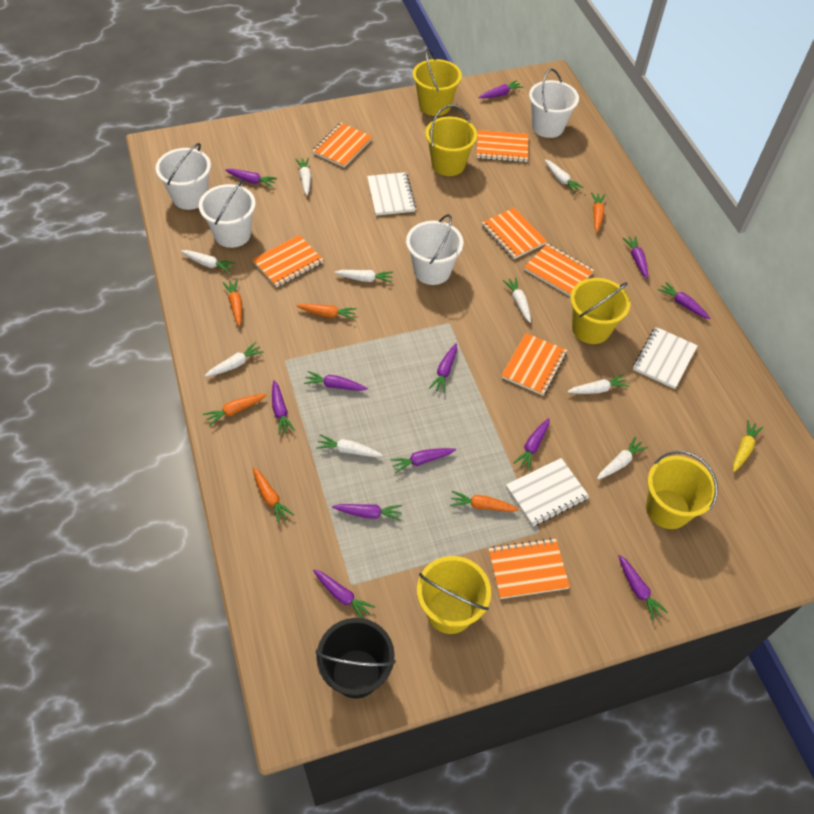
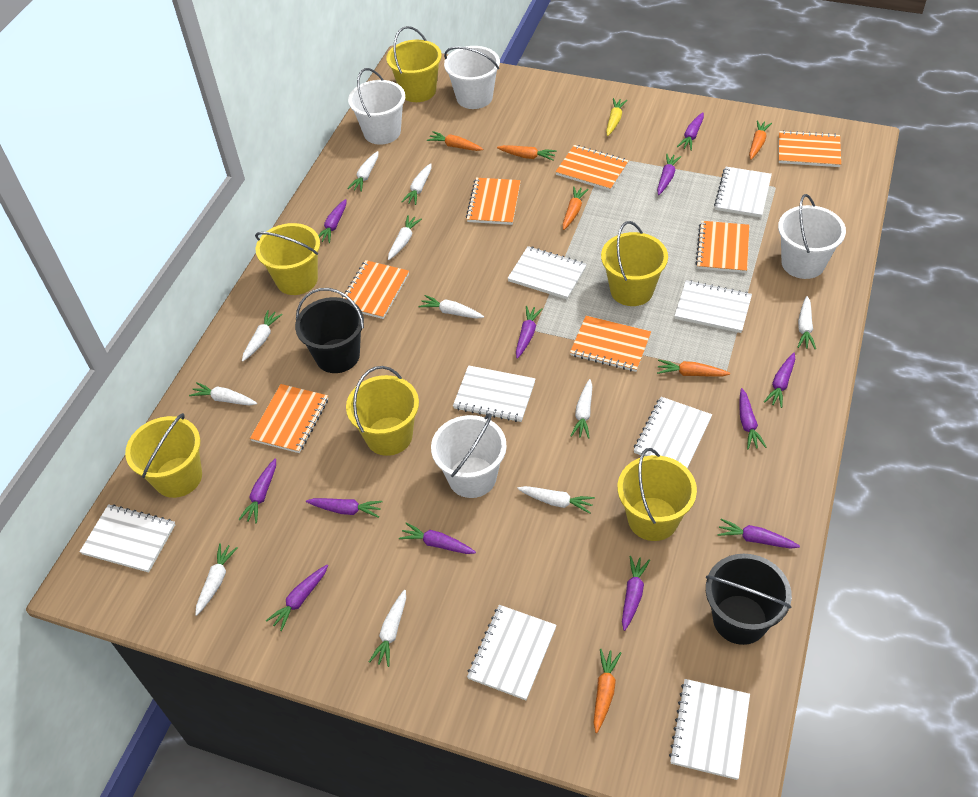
black bucket: [316,618,396,698] = 1 -> [295,288,364,373] [706,554,792,645] = 2
white carrot: [181,250,236,273] [205,342,264,377] [296,157,311,196] [316,434,383,457] [334,270,393,283] [503,277,531,323] [545,159,584,193] [567,374,629,394] [597,437,648,480] = 9 -> [189,382,257,405] [195,543,238,616] [242,310,283,362] [347,151,379,192] [369,590,406,667] [388,215,422,260] [401,163,431,205] [419,295,484,319] [517,486,595,514] [571,379,592,439] [797,296,816,349] = 11
white notebook: [367,172,416,216] [506,458,590,526] [633,327,698,389] = 3 -> [80,504,175,573] [453,365,536,422] [467,605,557,700] [507,246,587,299] [634,397,712,468] [669,679,750,780] [674,280,752,333] [714,167,772,217] = 8
yellow bucket: [413,49,462,116] [417,556,491,634] [425,105,477,176] [570,278,630,344] [646,451,718,529] = 5 -> [125,413,202,498] [255,223,320,295] [346,366,419,456] [387,26,442,102] [601,221,668,306] [617,448,697,541] = 6

